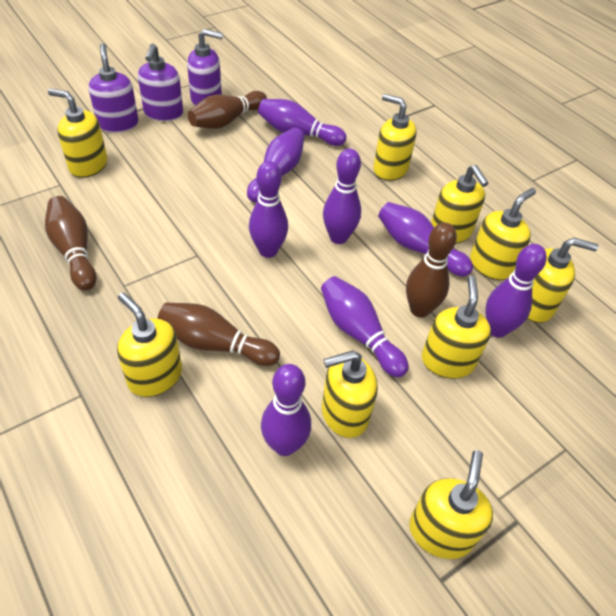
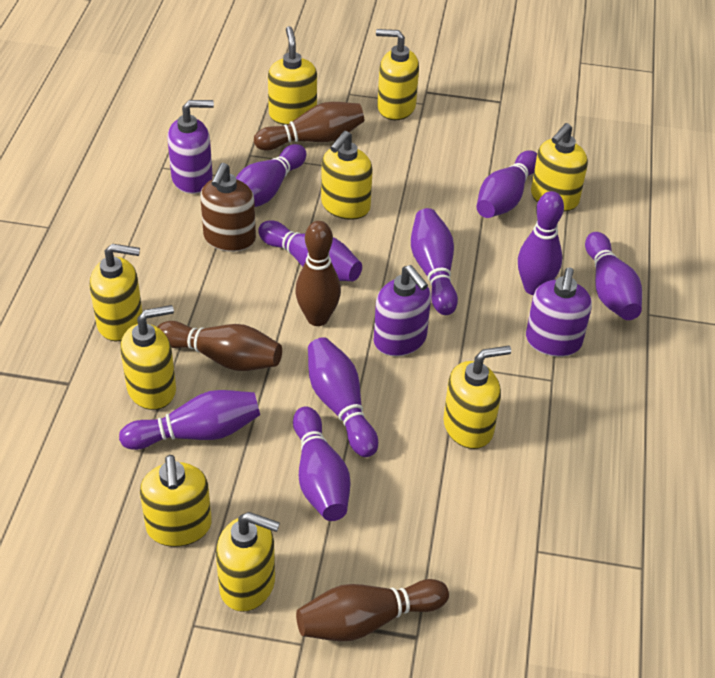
brown soap dispenser: none = 0 -> [200,163,256,252] = 1
purple bowling pin: [247,128,305,202] [249,161,288,258] [258,99,346,146] [261,364,311,456] [321,276,409,377] [323,148,361,244] [378,202,473,277] [485,244,547,338] = 8 -> [119,390,260,450] [236,144,306,207] [258,220,362,281] [293,406,350,521] [308,337,378,457] [411,208,458,315] [476,150,537,218] [518,191,564,295] [585,232,642,320] = 9

